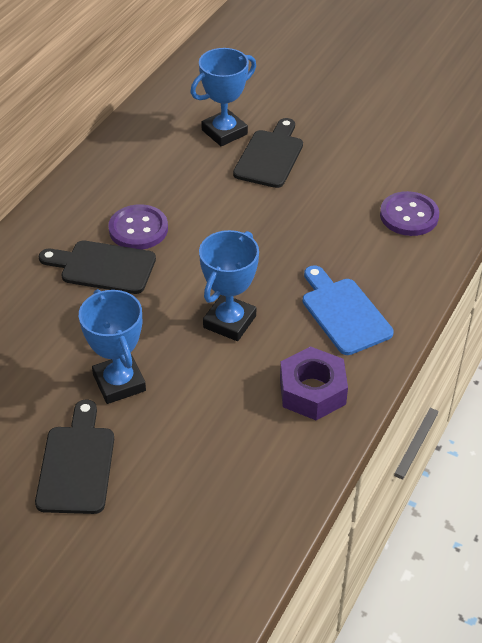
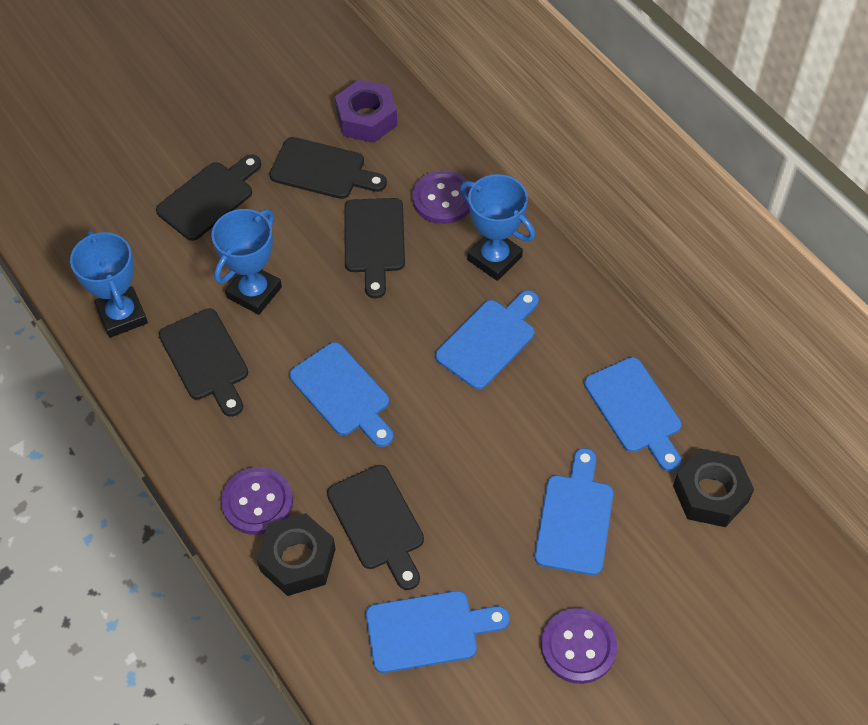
black cutting board: [35,399,114,514] [39,240,156,294] [233,118,303,188] = 3 -> [156,154,261,241] [159,308,248,417] [269,137,387,199] [327,465,424,590] [344,198,405,298] = 5
black nut: none = 0 -> [257,513,336,596] [673,449,754,527] = 2
blue cutting board: [303,265,394,355] = 1 -> [289,342,394,447] [366,591,509,673] [435,290,539,390] [535,448,614,575] [584,357,682,472] = 5
purple button: [108,204,168,250] [380,191,439,236] = 2 -> [221,467,293,535] [412,170,471,224] [541,608,617,684] = 3

